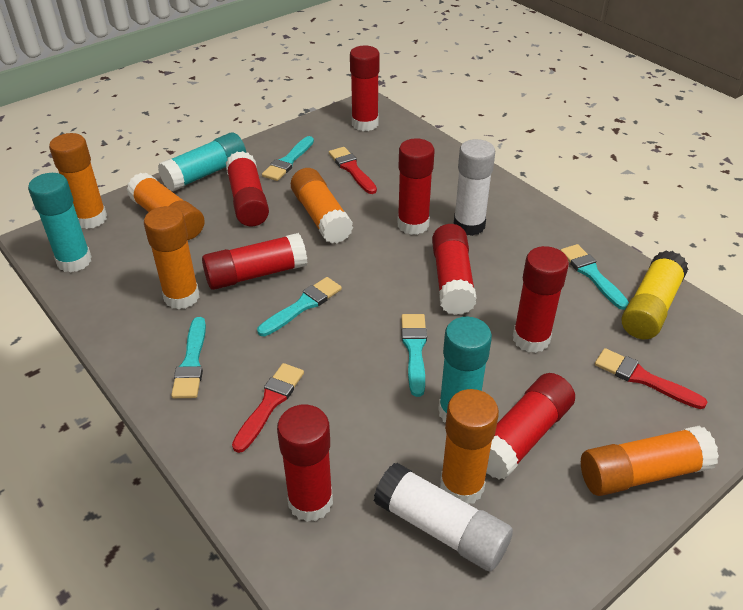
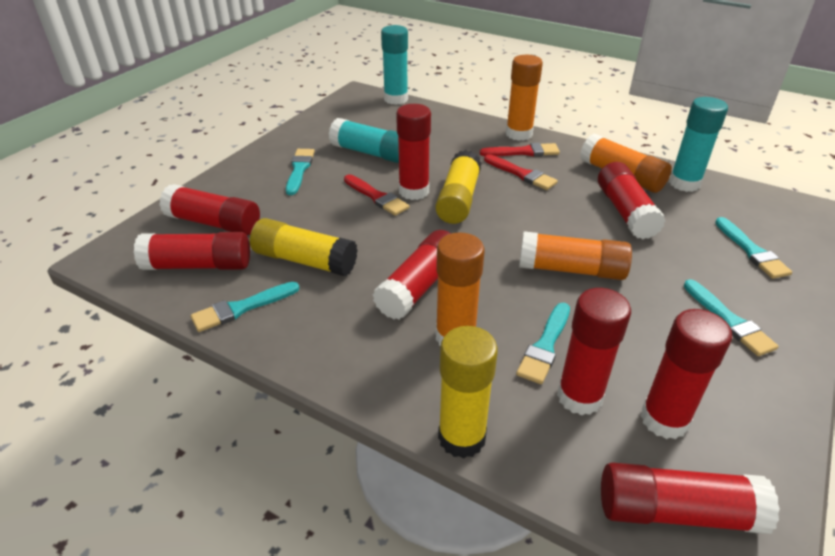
orange glue stick: [49,133,107,229] [126,173,205,240] [144,206,199,310] [291,168,353,243] [440,389,499,504] [581,426,719,496] = 6 -> [436,233,485,346] [506,55,543,141] [519,231,632,280] [580,134,672,193] = 4
white glue stick: [374,463,513,571] [454,139,495,236] = 2 -> none = 0
yellow glue stick: [621,250,688,339] = 1 -> [250,218,358,276] [435,150,482,224] [438,326,498,459] = 3

